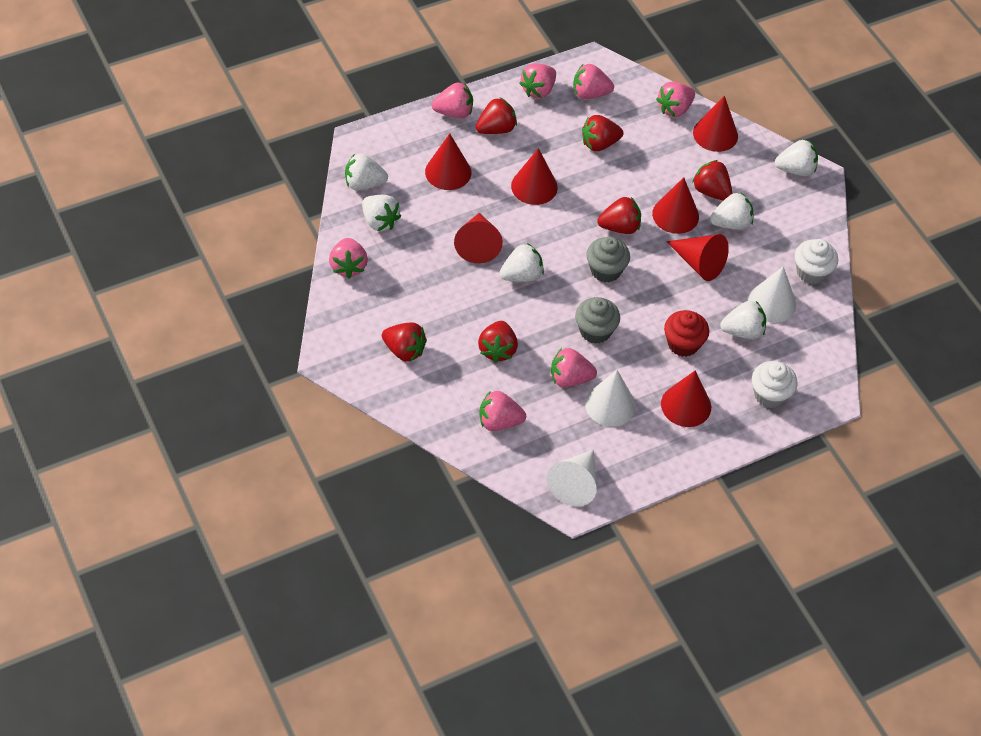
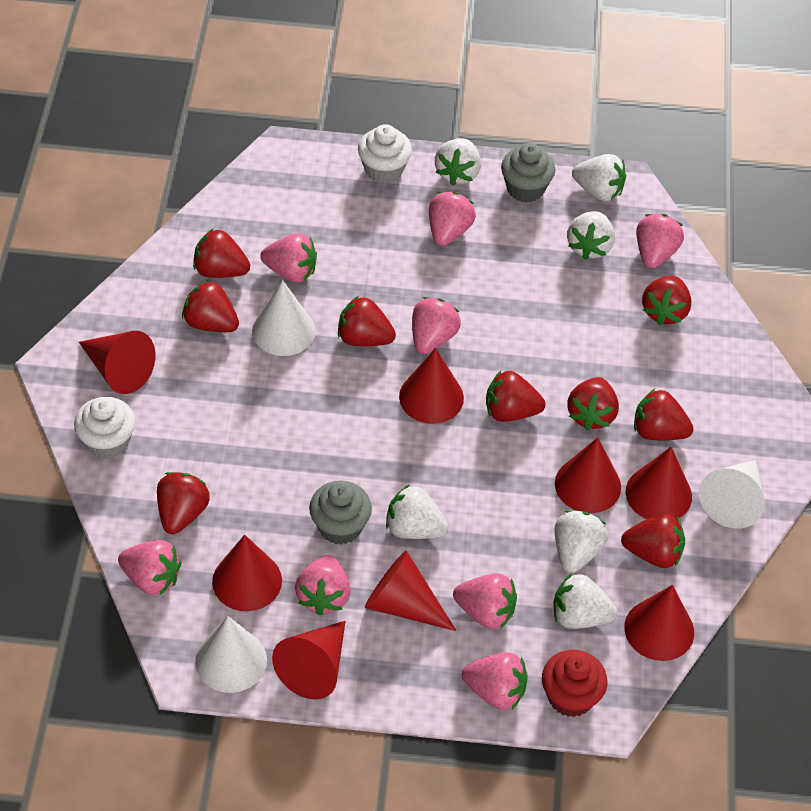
pink strawberry: [329,238,368,278] [431,83,473,118] [479,391,526,431] [519,63,556,98] [551,348,597,388] [573,64,614,99] [656,82,695,117] = 7 -> [118,540,182,595] [260,234,317,283] [295,555,351,615] [412,297,461,354] [429,192,476,246] [453,573,517,629] [462,652,528,710] [636,214,684,269] = 8
red cone: [425,134,471,190] [454,213,503,263] [511,148,558,205] [652,177,699,234] [661,370,711,427] [666,234,729,281] [693,96,738,152] = 7 -> [79,331,155,394] [212,535,282,611] [272,621,346,700] [365,551,456,631] [399,348,464,424] [555,437,621,513] [624,585,694,661] [625,447,692,519] = 8
red strawberry: [382,323,427,362] [476,98,517,134] [478,321,518,363] [582,115,623,151] [597,197,641,234] [692,160,732,201] = 6 -> [157,472,210,534] [182,280,239,332] [193,229,250,278] [338,296,396,346] [486,371,545,422] [567,377,619,431] [621,514,685,568] [634,388,694,440] [642,276,691,326] = 9

